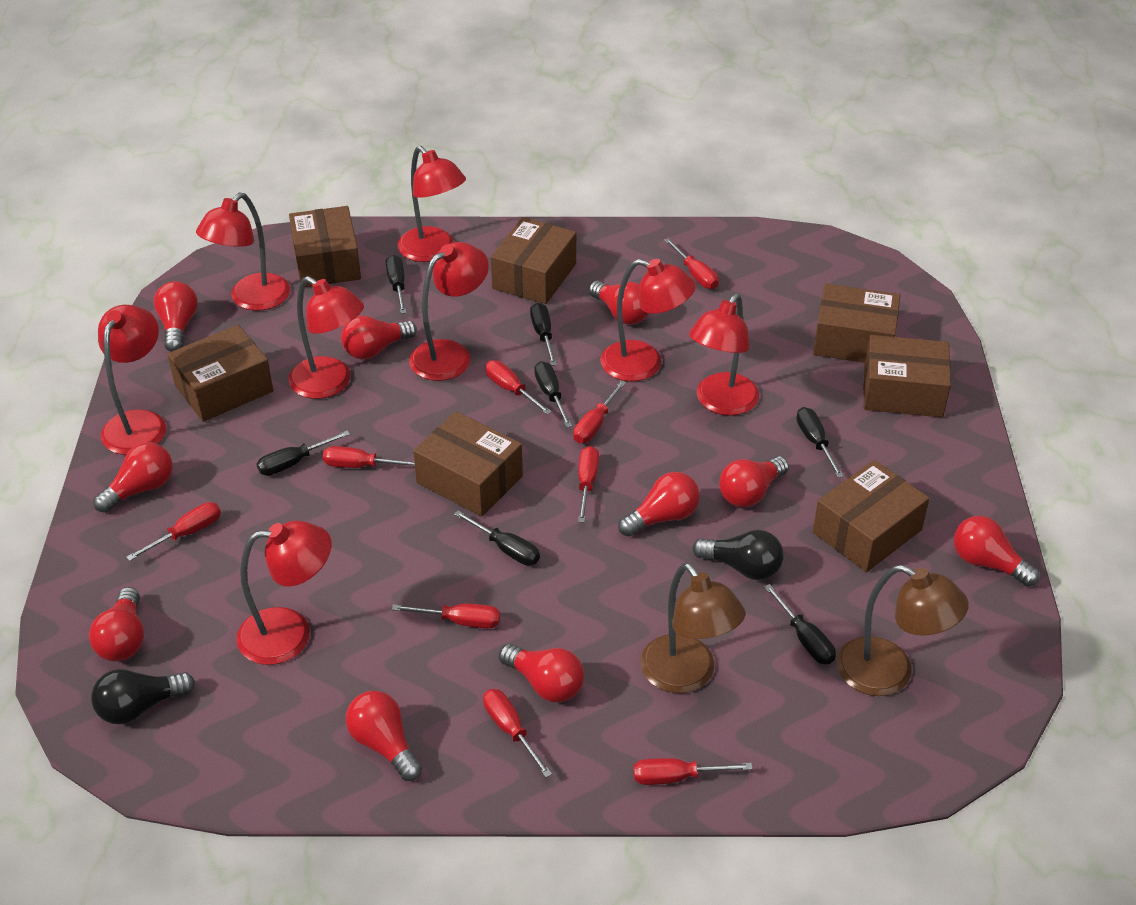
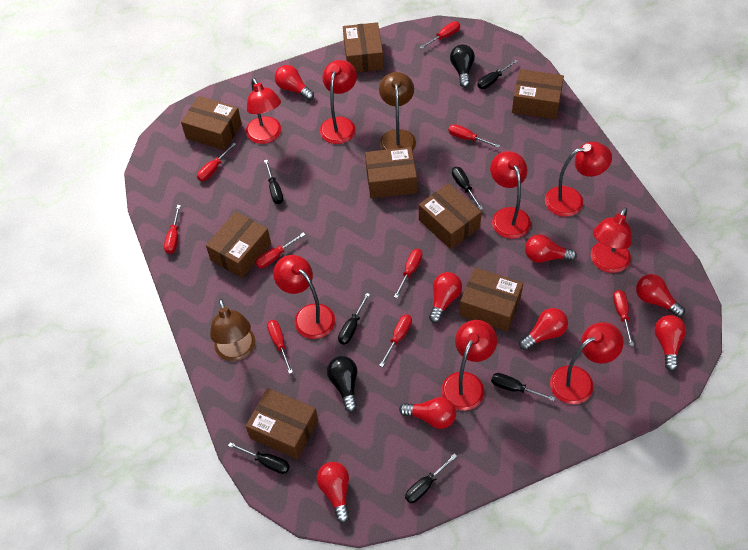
brown box: [167,325,273,422] [289,206,361,287] [413,411,523,517] [491,217,576,304] [813,284,900,363] [813,460,929,572] [863,335,951,418] = 7 -> [181,96,242,150] [206,211,271,278] [246,388,318,459] [343,22,384,73] [365,147,417,198] [419,183,482,249] [459,268,523,332] [512,69,564,119] = 8
red light bulb: [89,587,144,662] [94,442,173,513] [154,281,198,352] [341,316,417,359] [346,691,422,781] [499,644,584,702] [589,281,649,325] [618,472,700,537] [719,456,789,507] [954,516,1040,587] = 10 -> [275,65,314,100] [316,462,350,523] [399,397,456,429] [429,272,462,323] [519,308,568,350] [525,234,577,263] [636,274,685,317] [655,315,686,371] = 8

